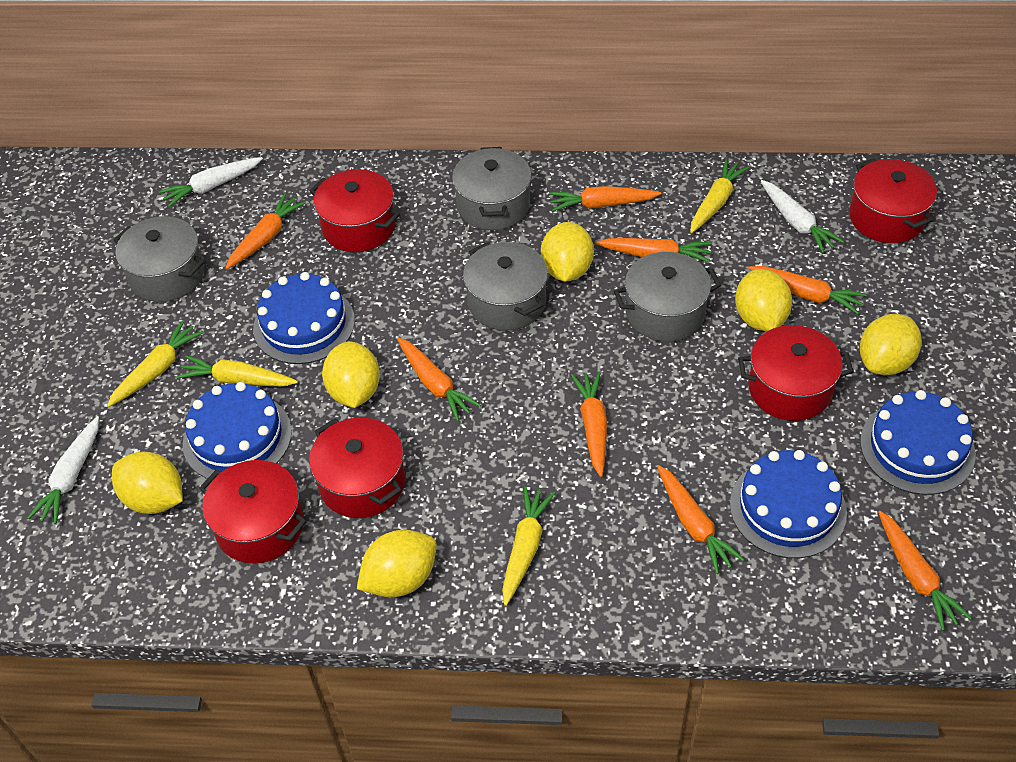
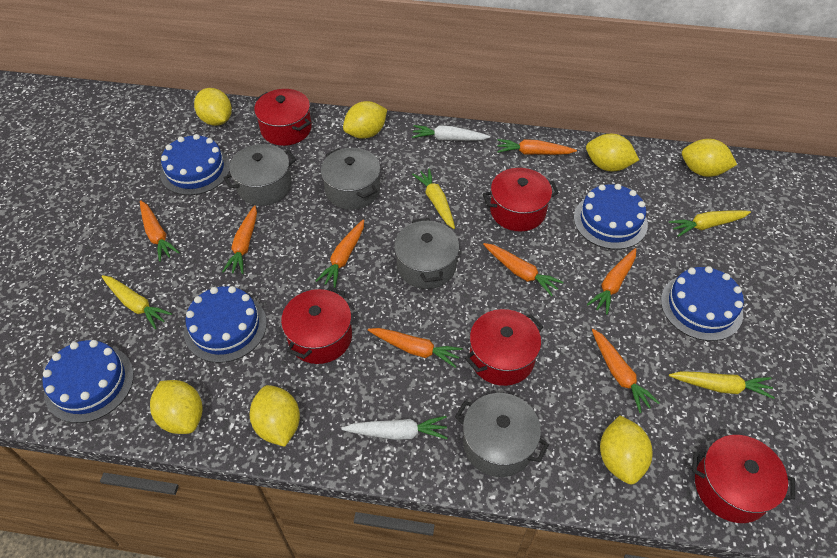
blue cake: [183,382,292,479] [253,272,355,364] [730,450,847,558] [860,390,976,495] = 4 -> [42,340,134,423] [160,134,230,195] [184,286,267,363] [574,184,648,249] [661,266,744,341] = 5
white carrot: [28,416,99,524] [159,157,263,207] [761,180,844,253] = 3 -> [342,416,448,440] [412,125,490,141] = 2
yellow lemon: [112,452,183,514] [322,341,380,408] [357,530,437,597] [541,222,594,282] [735,269,792,331] [860,314,922,375] = 6 -> [150,380,202,434] [194,88,232,126] [250,385,300,447] [343,101,387,139] [586,134,639,171] [600,415,652,484] [682,139,737,177] = 7

